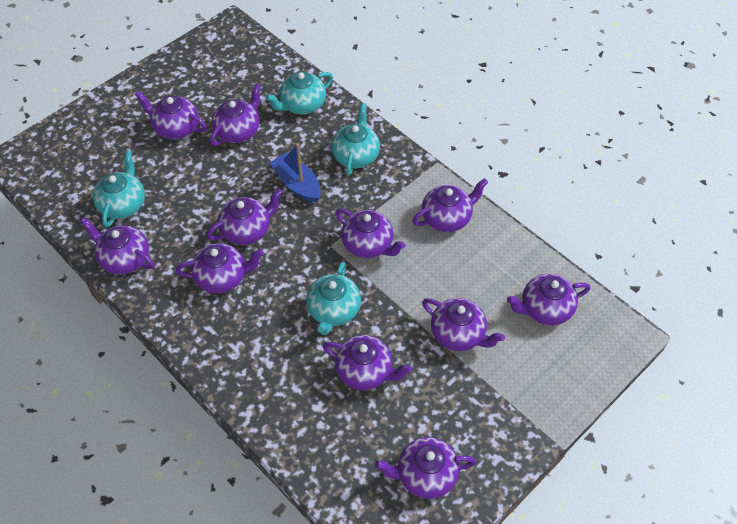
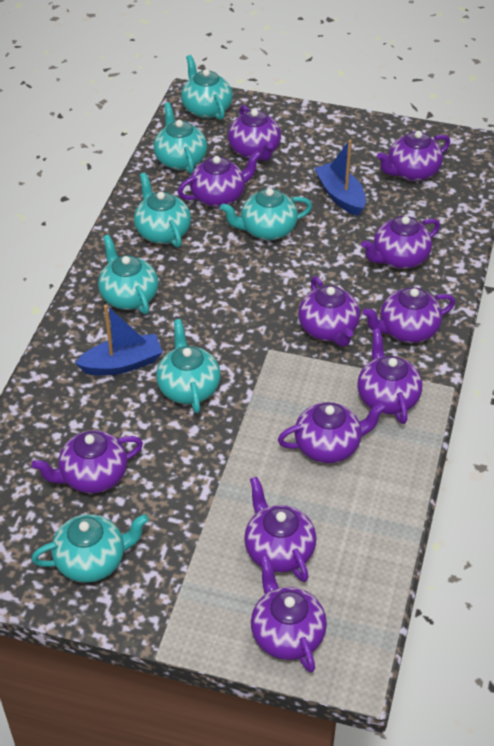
blue boat: [270,143,321,203] = 1 -> [75,305,163,375] [314,140,366,216] = 2
turquoise teapot: [93,150,145,227] [265,72,333,114] [306,262,361,335] [331,103,380,176] = 4 -> [31,514,149,583] [98,234,158,314] [134,172,191,248] [154,102,207,174] [156,319,221,413] [181,55,233,120] [220,188,312,240] = 7

